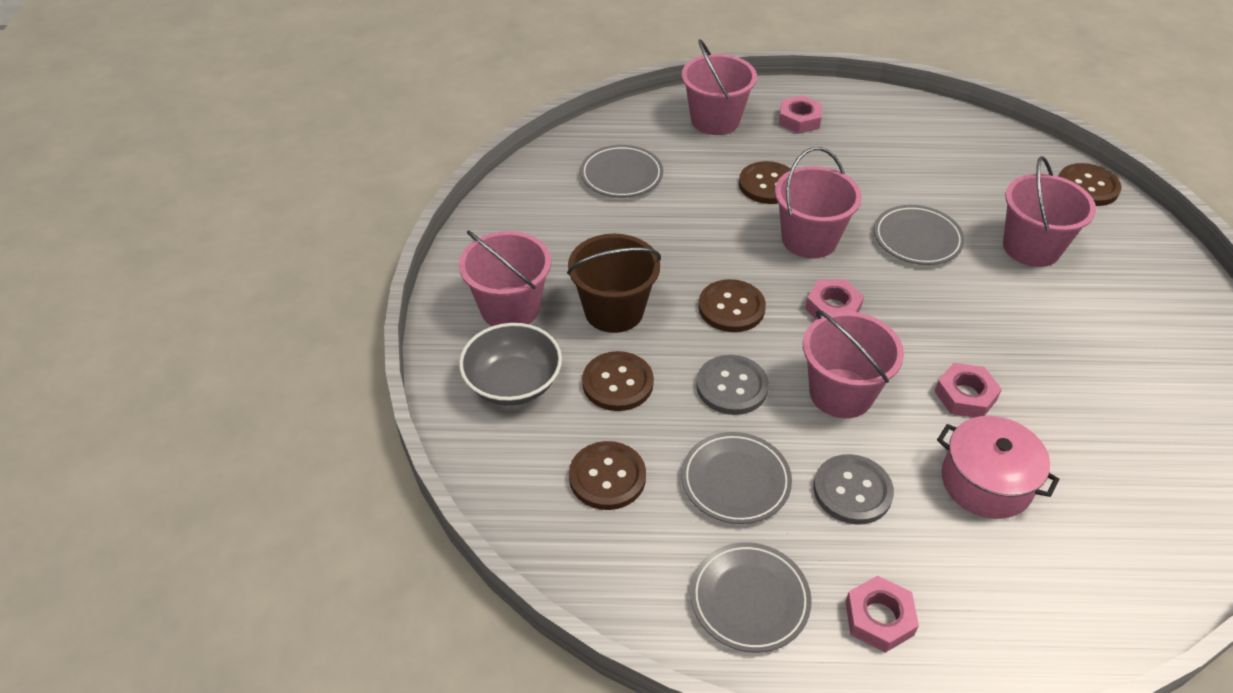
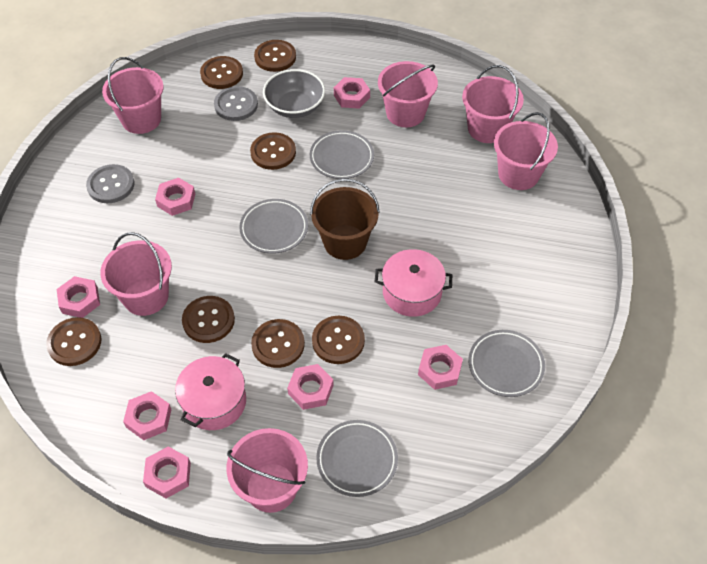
brown button: [569,441,646,510] [582,351,654,411] [698,279,766,332] [739,161,791,204] [1059,163,1122,206] = 5 -> [46,317,101,366] [182,296,235,343] [200,56,243,89] [250,132,296,170] [251,319,305,368] [254,40,296,72] [312,316,365,364] = 7
pink bucket: [459,230,551,326] [681,39,757,135] [775,147,862,259] [803,310,904,418] [1003,156,1096,267] = 5 -> [100,232,172,316] [102,57,164,134] [226,428,308,513] [378,61,438,127] [462,65,524,143] [494,112,558,190] = 6
pink nut: [779,95,822,134] [805,279,864,319] [845,575,919,653] [934,363,1002,417] = 4 -> [57,276,100,318] [123,391,172,440] [143,446,191,498] [155,178,195,216] [287,364,334,410] [334,77,370,109] [418,345,463,390] = 7
pink pot: [937,416,1060,519] = 1 -> [175,353,246,430] [375,249,452,317] = 2

